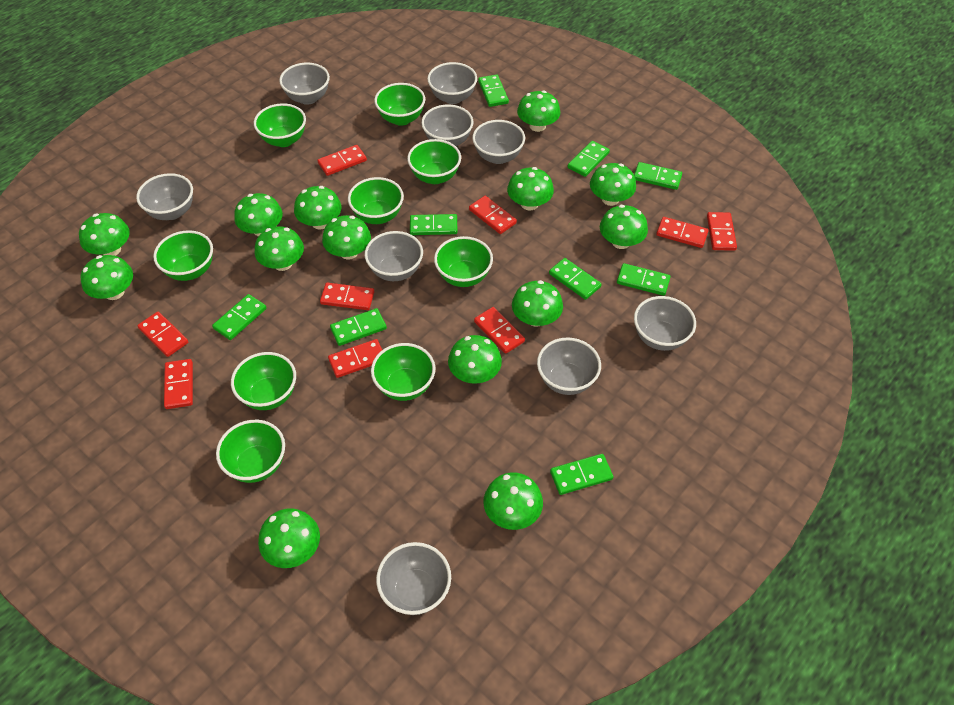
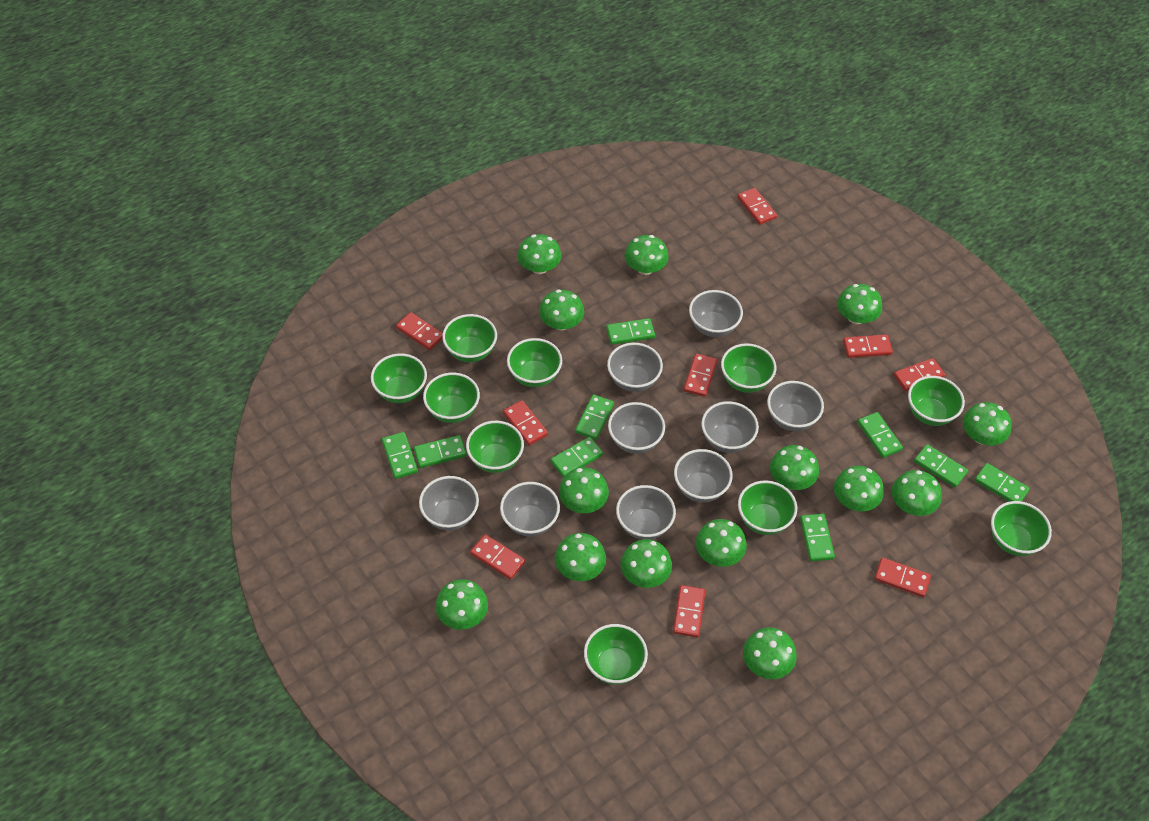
green bowl: [153,230,213,281] [216,420,285,483] [231,352,296,410] [254,103,306,147] [348,177,404,224] [371,343,435,401] [374,83,425,126] [407,139,461,184] [434,236,493,287] = 9 -> [371,353,427,403] [423,373,480,423] [442,314,497,362] [466,421,524,473] [507,338,562,387] [584,624,648,685] [721,343,776,393] [738,480,797,535] [908,376,965,426] [991,501,1052,556] = 10

